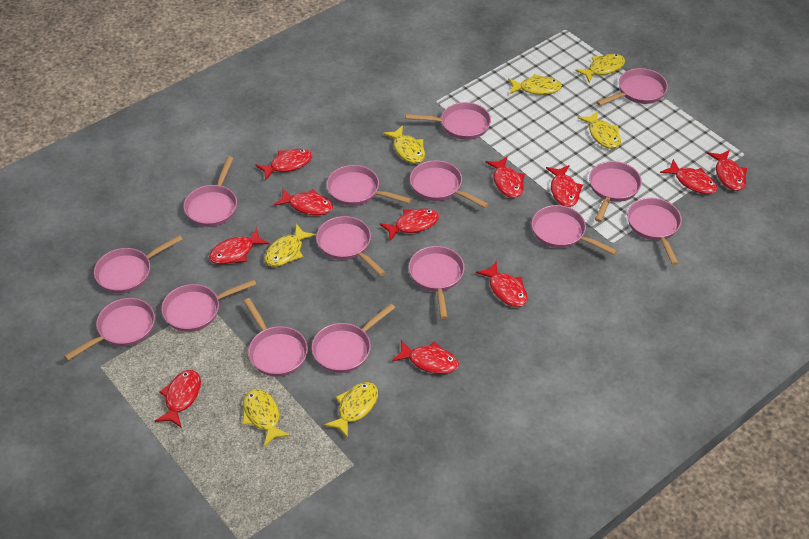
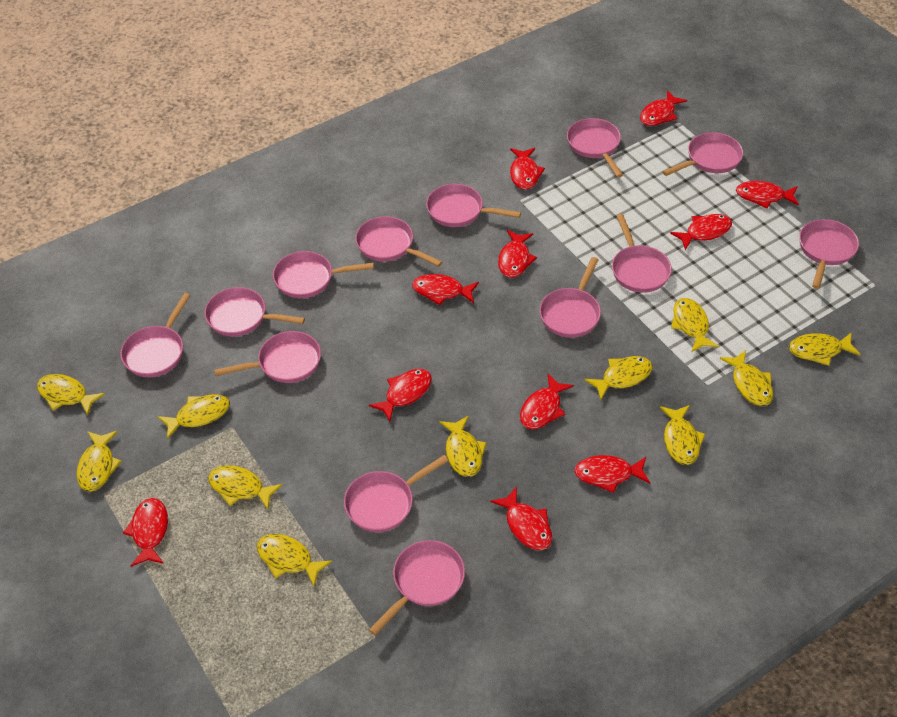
pink pan: [64,298,155,361] [94,235,183,293] [161,279,256,332] [183,156,237,227] [244,298,308,377] [312,304,395,373] [316,216,386,276] [327,165,411,206] [406,102,491,140] [409,246,464,319] [410,160,488,208] [532,205,617,255] [589,161,642,222] [596,68,668,106] [627,198,682,265] = 15 -> [120,293,191,377] [204,287,305,337] [214,331,321,383] [273,251,374,298] [344,455,449,532] [355,216,442,267] [369,540,465,636] [426,184,521,227] [540,257,601,338] [567,118,623,177] [612,214,672,293] [662,132,743,176] [799,219,859,289] = 13
yellow fish: [242,389,291,447] [264,224,316,267] [324,382,378,438] [383,125,425,164] [508,74,562,95] [575,54,625,83] [578,111,621,149] = 7 -> [37,374,105,416] [77,431,122,492] [157,394,230,439] [208,465,282,509] [257,534,332,586] [439,416,487,477] [584,356,653,400] [660,405,705,465] [671,298,719,352] [720,350,773,406] [789,332,861,366] = 11

